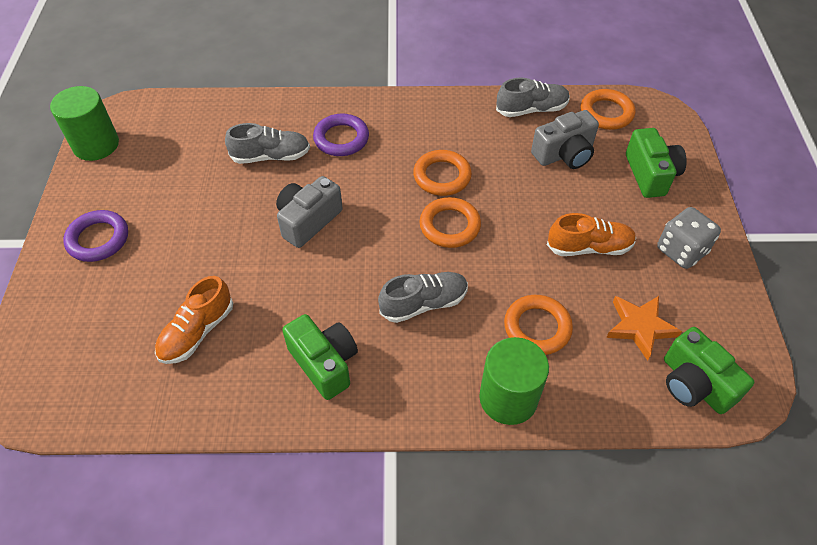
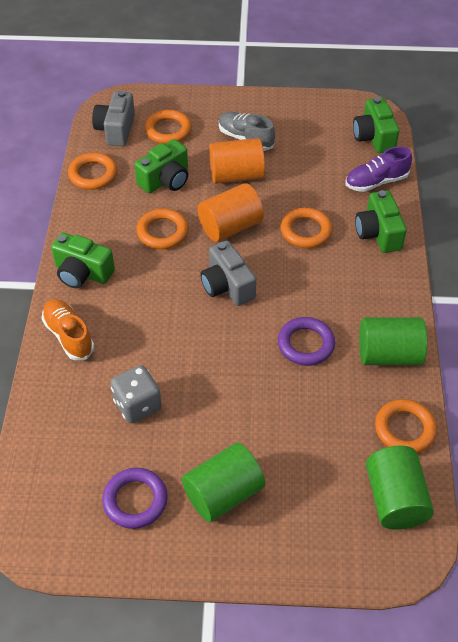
green camera: [282,314,358,400] [626,128,687,198] [664,327,754,414] = 3 -> [51,233,115,288] [134,139,188,193] [353,97,399,153] [355,190,407,253] = 4
green cylinder: [50,86,119,161] [479,337,549,425] = 2 -> [182,443,265,522] [359,317,427,365] [366,446,434,530] = 3
grey shoe: [225,123,310,164] [378,272,468,323] [496,78,570,117] = 3 -> [219,111,275,151] = 1
orange cylinder: none = 0 -> [198,183,264,242] [209,138,265,184] = 2
orange ring: [413,150,472,196] [420,197,481,248] [504,295,573,355] [581,89,635,130] = 4 -> [68,153,117,190] [136,209,189,249] [145,110,192,144] [281,208,333,248] [375,399,437,453] = 5
orange shoe: [155,276,233,364] [547,213,636,256] = 2 -> [42,299,94,360] = 1
orange star: [606,296,682,361] = 1 -> none = 0
purple shoe: none = 0 -> [345,147,412,192] = 1

